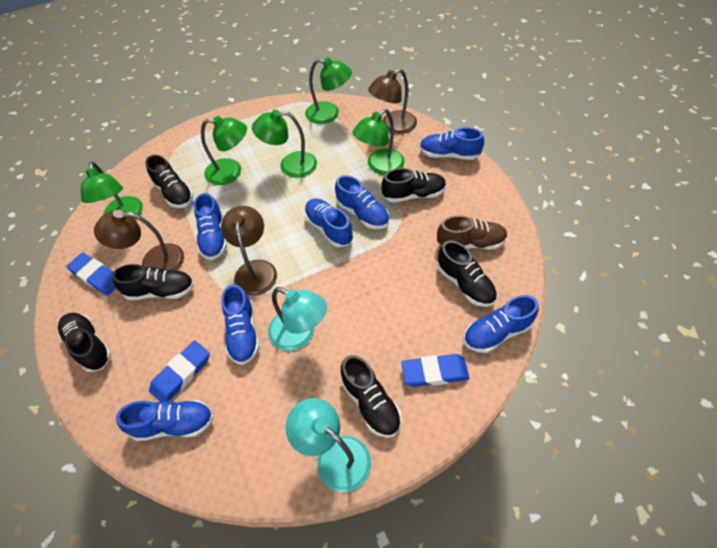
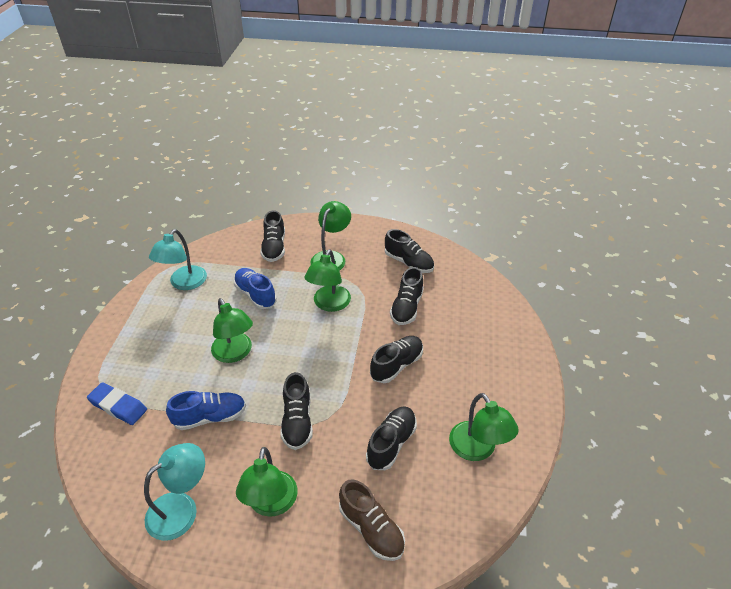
blue eraser: [66,253,116,296] [149,341,210,402] [401,354,470,387] = 3 -> [87,382,147,425] = 1
blue shoe: [116,400,213,441] [194,193,227,260] [221,284,260,365] [304,199,353,247] [335,175,389,229] [420,127,484,160] [463,295,539,353] = 7 -> [166,391,246,430] [234,268,277,309] = 2
brown lamp: [94,210,184,270] [221,206,277,296] [368,69,417,134] = 3 -> none = 0

